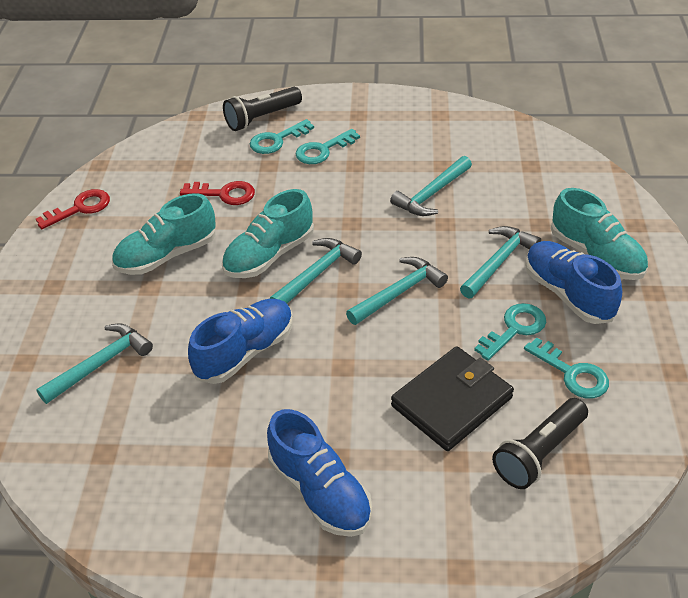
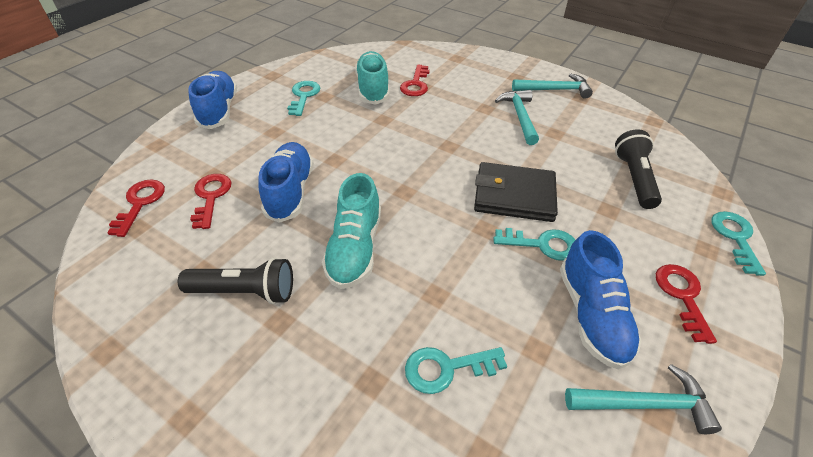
red key: [36,189,110,229] [180,181,255,205] = 2 -> [107,179,165,237] [190,174,232,229] [400,65,430,96] [656,264,717,344] = 4
turquoise hammer: [36,324,153,404] [270,238,362,304] [346,257,448,325] [390,156,472,216] [460,226,541,298] = 5 -> [495,90,539,145] [512,73,593,99] [565,364,722,434] = 3
turquoise shoe: [112,193,216,275] [222,189,314,278] [551,188,648,280] = 3 -> [322,173,381,289] [355,51,389,105] = 2

